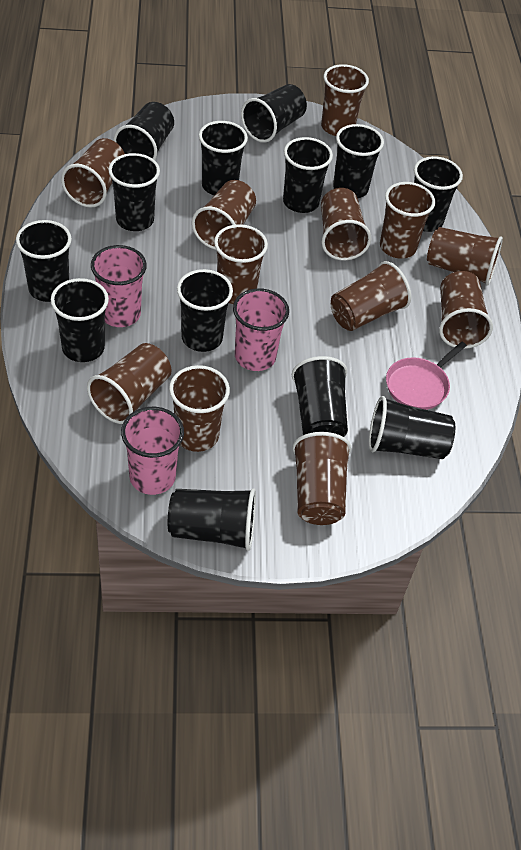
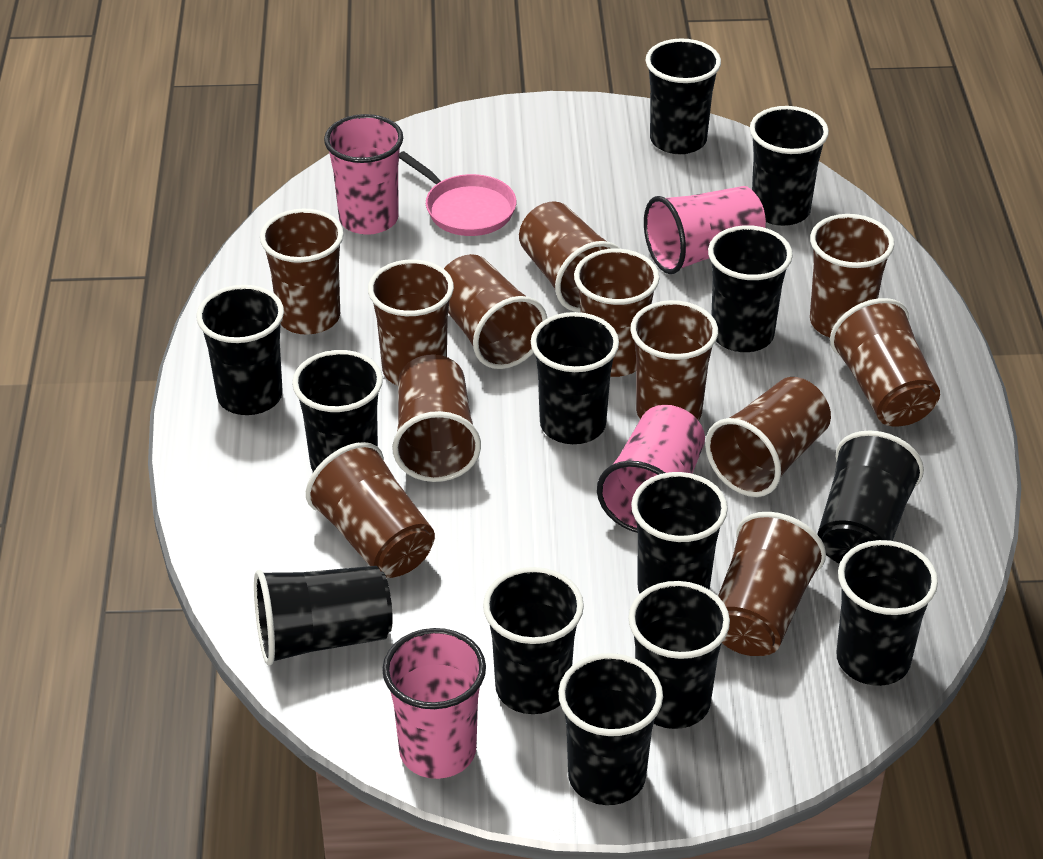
pink cup: [91,245,147,327] [121,407,184,495] [233,288,289,371] = 3 -> [324,114,403,235] [382,628,486,779] [597,405,705,533] [644,186,766,274] = 4

